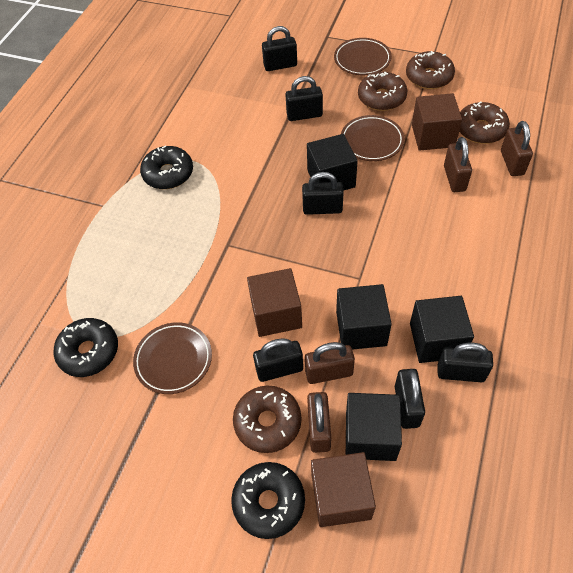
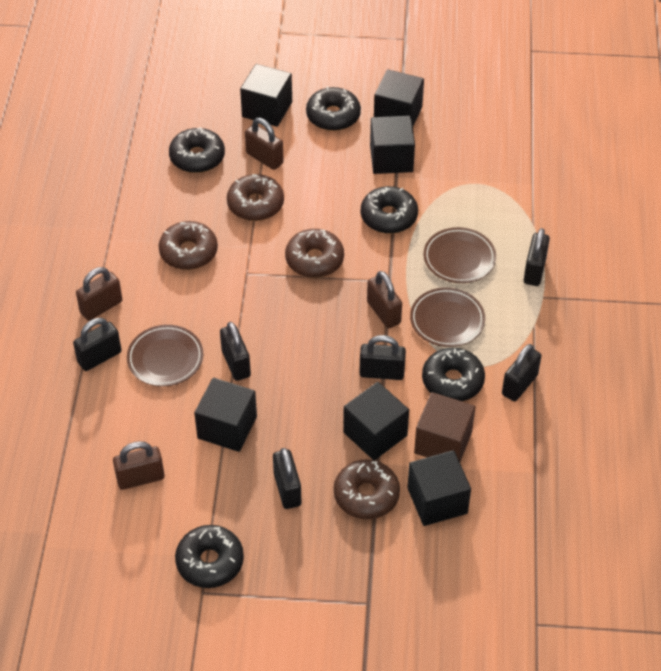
black cube: [307,134,358,191] [336,284,392,350] [346,393,402,461] [410,296,474,363] = 4 -> [194,378,257,452] [240,64,292,127] [343,382,409,460] [370,116,415,174] [374,69,424,126] [407,450,471,526] = 6
black donut: [54,318,118,377] [140,145,193,189] [231,462,305,539] = 3 -> [169,127,225,173] [175,525,244,588] [306,86,361,131] [361,186,418,234] [422,348,485,401] = 5
brown cube: [247,268,302,337] [311,452,376,527] [412,93,462,151] = 3 -> [414,392,475,462] = 1

